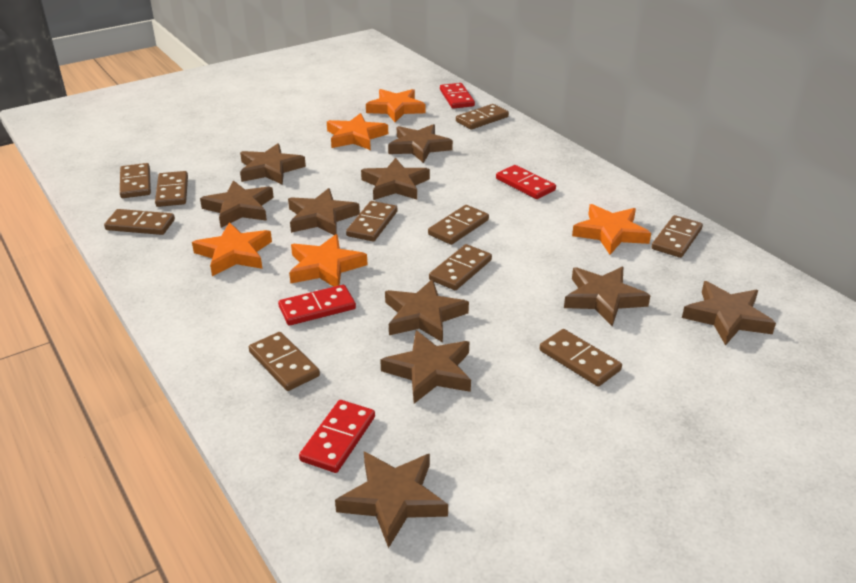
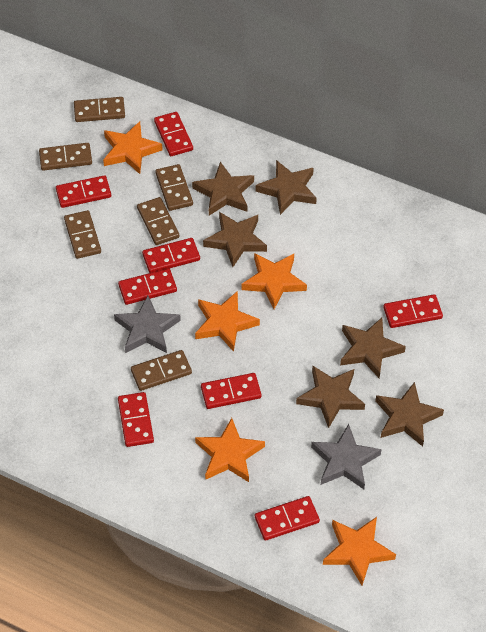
brown domino: [104,209,175,235] [120,163,151,198] [155,171,188,207] [249,332,320,391] [346,201,397,241] [428,205,489,245] [429,244,492,290] [456,104,509,130] [539,329,622,386] [652,215,703,258] = 10 -> [39,143,92,171] [64,210,101,259] [74,97,125,122] [131,350,192,391] [137,197,180,245] [156,164,193,211] = 6
brown star: [200,180,274,228] [240,143,306,185] [288,188,360,235] [335,452,448,548] [361,158,430,200] [380,330,471,404] [385,279,469,342] [388,124,453,163] [564,267,650,326] [682,281,776,346] = 10 -> [192,162,254,216] [203,212,267,267] [256,160,317,215] [296,365,365,428] [340,318,406,378] [375,382,444,447] = 6
grey star: none = 0 -> [114,296,181,353] [311,424,382,489] = 2
red domino: [278,285,356,326] [299,400,375,473] [440,83,475,109] [496,165,556,199] = 4 -> [56,175,111,208] [118,268,177,305] [118,392,154,447] [142,238,200,273] [154,112,193,156] [201,373,262,409] [255,496,320,541] [383,294,443,328] = 8

